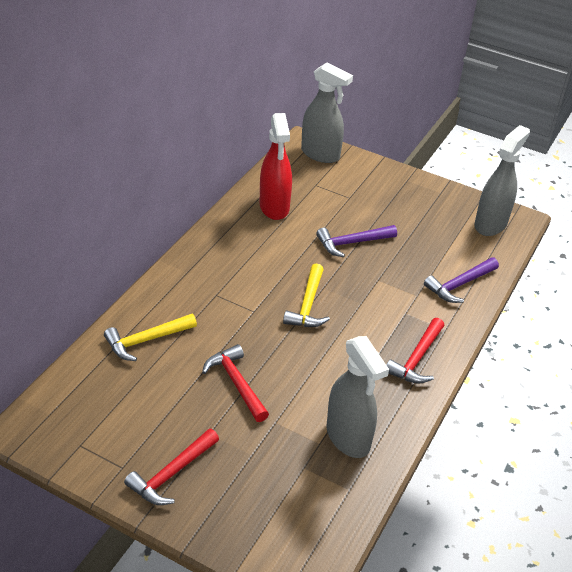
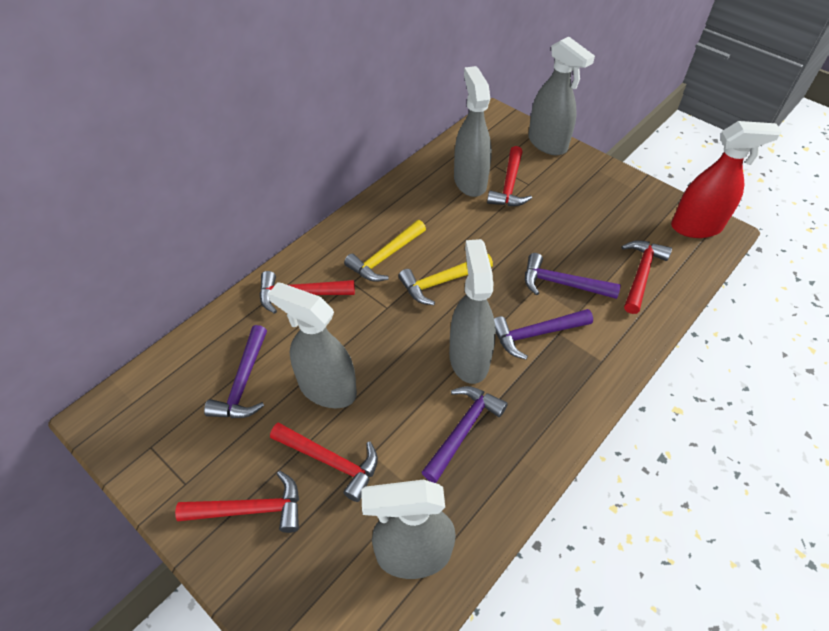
grey spray bottle: [301,63,353,163] [326,336,389,458] [474,125,530,236] = 3 -> [268,282,357,408] [361,480,456,579] [449,239,496,384] [454,66,492,197] [528,37,595,155] = 5
purple hammer: [316,225,397,257] [424,257,499,303] = 2 -> [204,325,267,418] [422,386,508,483] [494,309,593,360] [525,253,621,299] = 4
red hammer: [124,428,219,505] [202,344,269,422] [386,318,444,384] = 3 -> [175,471,299,533] [259,271,355,314] [270,423,378,502] [487,146,532,206] [621,240,672,314] = 5

